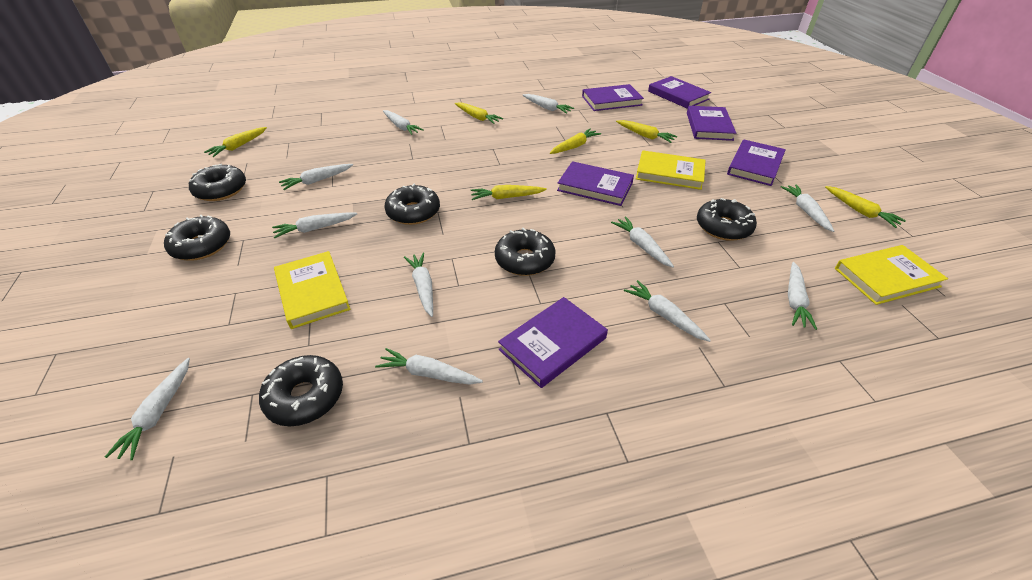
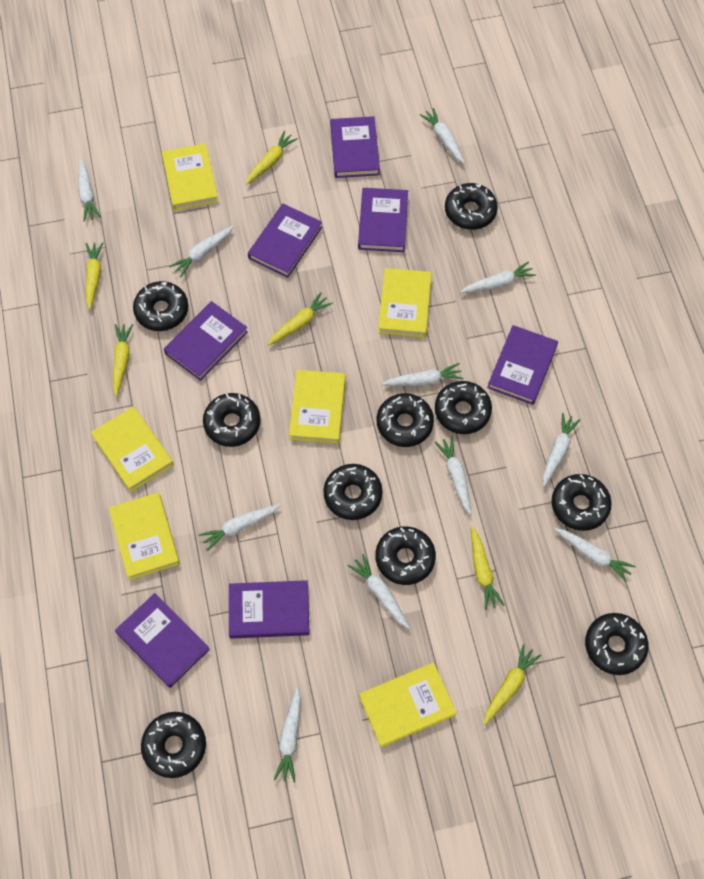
black donut: [164,215,230,261] [189,164,246,201] [259,355,343,426] [384,184,440,225] [495,228,556,276] [697,198,757,241] = 6 -> [133,281,188,331] [141,712,206,778] [203,393,260,447] [323,464,383,520] [375,526,436,585] [377,393,434,447] [435,381,492,434] [445,183,498,230] [551,474,612,531] [585,613,648,675] = 10
purple book: [498,297,608,388] [557,161,634,206] [582,84,644,111] [648,76,711,109] [687,106,736,141] [727,140,786,186] = 6 -> [115,593,210,688] [164,301,248,381] [229,580,310,639] [248,204,322,278] [330,116,380,178] [358,188,408,252] [487,325,558,405] = 7
yellow book: [274,251,350,329] [636,150,706,190] [835,245,948,305] = 3 -> [91,406,174,492] [109,493,180,580] [162,143,219,210] [289,370,346,444] [359,663,457,747] [378,268,432,337] = 6

